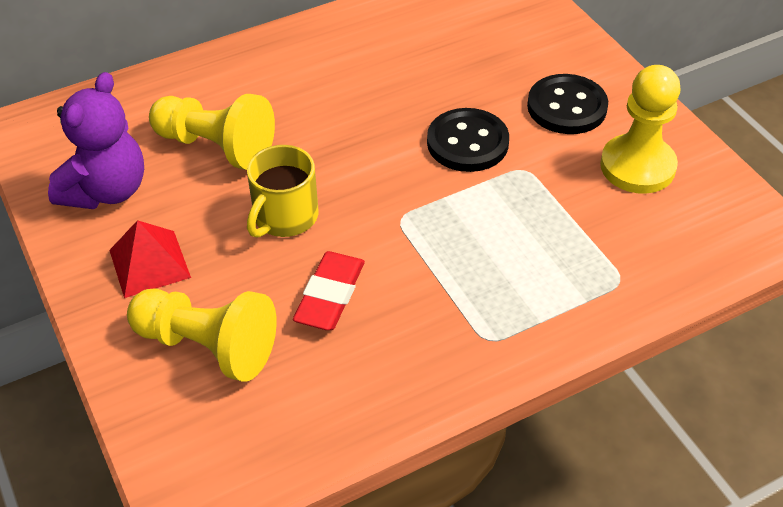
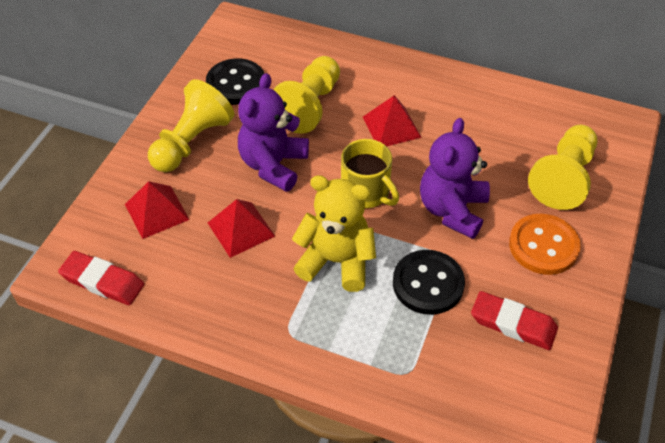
orange button: none = 0 -> [509,214,581,275] = 1
purple teddy bear: [48,72,144,209] = 1 -> [238,73,309,192] [420,118,490,239] = 2
red eraser: [293,251,365,330] = 1 -> [58,251,144,305] [471,291,558,350] = 2
red pyramid: [109,220,191,298] = 1 -> [125,181,189,239] [208,199,275,258] [363,95,422,146] = 3
yellow teddy bear: none = 0 -> [292,175,376,292] = 1

